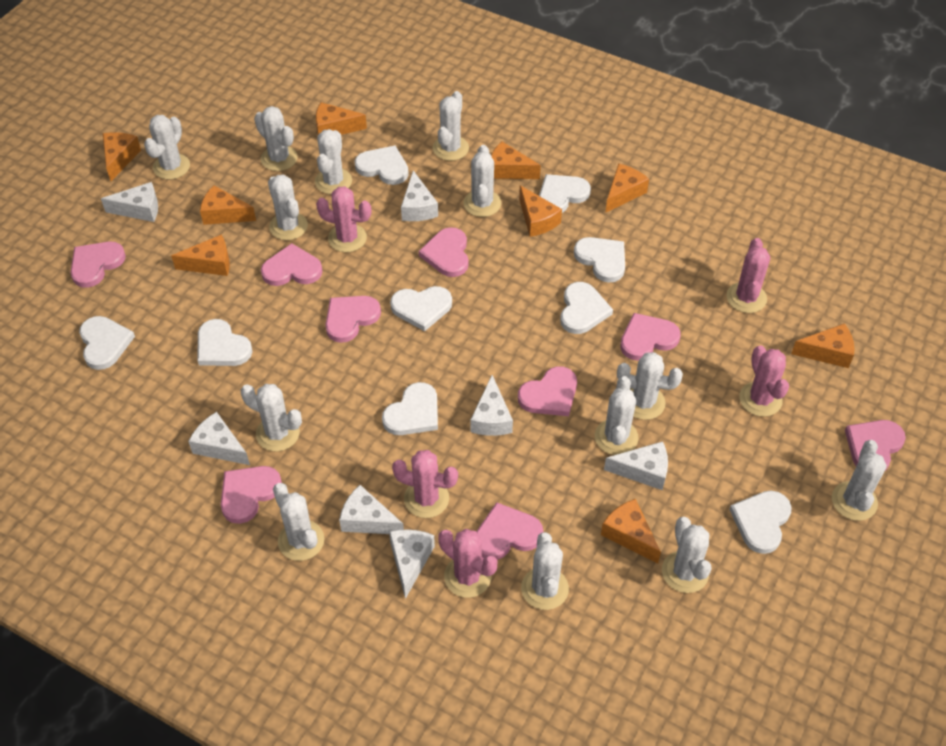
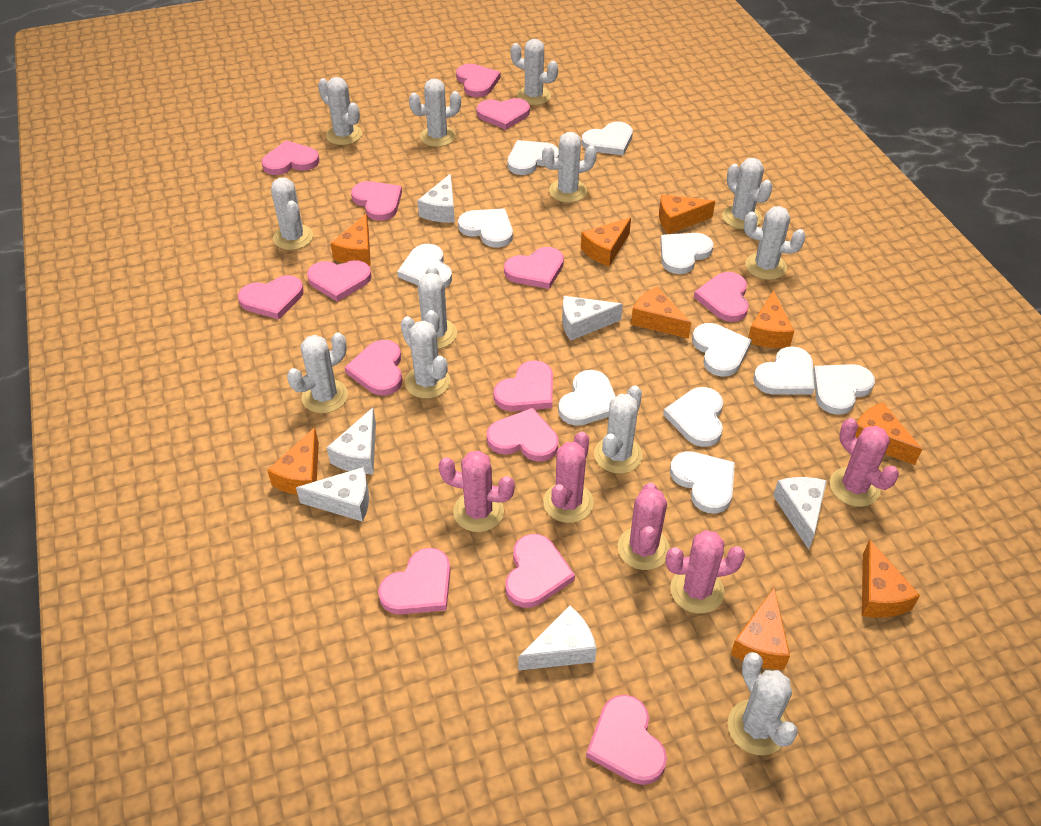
pink heart: [70,242,126,288] [221,466,282,524] [261,243,322,286] [325,296,381,343] [419,227,469,277] [476,502,543,560] [518,366,577,416] [620,313,681,361] [845,420,906,471] = 9 -> [238,275,304,319] [262,140,319,175] [307,260,372,302] [345,340,403,396] [351,181,402,221] [378,548,451,614] [456,64,501,97] [477,98,530,130] [486,408,559,462] [493,360,553,411] [504,247,564,289] [506,534,575,608] [586,695,667,785] [694,272,749,322] = 14
white cactus: [144,115,190,180] [241,384,302,451] [254,106,298,171] [268,174,308,240] [273,483,324,561] [315,129,352,194] [433,91,469,161] [463,145,501,217] [521,532,569,610] [595,376,639,455] [617,352,683,420] [662,517,711,593] [832,440,887,521] = 13 -> [271,177,313,250] [287,332,348,413] [318,77,362,145] [401,316,450,399] [409,79,461,147] [418,266,457,349] [510,39,558,105] [542,132,597,203] [594,385,643,474] [722,158,773,229] [728,652,798,755] [744,206,806,280] = 12
white cheese: [101,182,158,222] [188,412,250,465] [339,485,404,534] [389,529,435,599] [401,170,438,221] [470,375,513,436] [604,441,668,490] = 7 -> [296,467,369,522] [327,408,376,474] [417,173,455,223] [518,605,597,671] [562,296,623,341] [773,477,827,549] = 6
white heart: [79,316,135,370] [197,319,252,366] [355,146,409,185] [382,382,438,435] [390,286,452,331] [539,174,591,213] [560,282,613,334] [574,237,625,283] [729,491,792,554] = 9 -> [397,244,452,288] [458,209,513,247] [508,140,559,175] [558,370,616,426] [582,121,633,155] [660,233,713,274] [663,387,723,447] [670,451,735,514] [692,323,752,377] [753,346,815,395] [813,364,875,415] = 11

